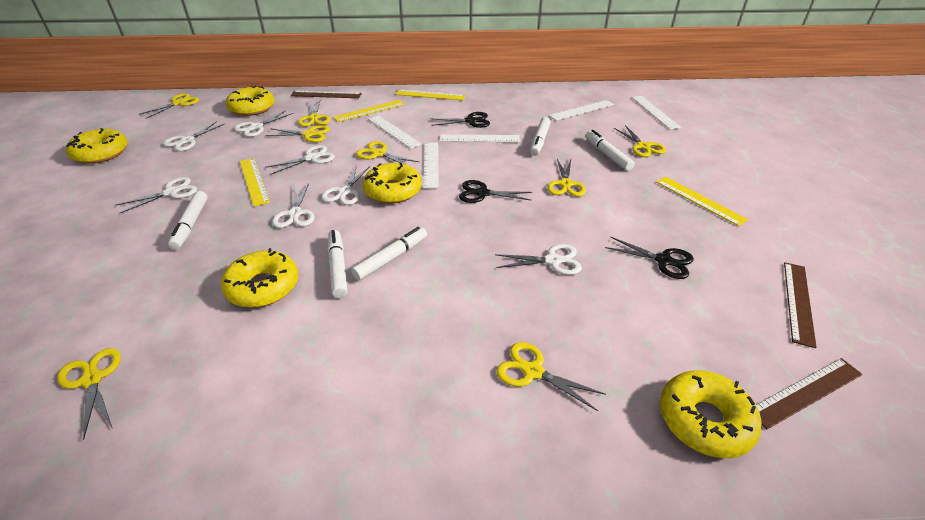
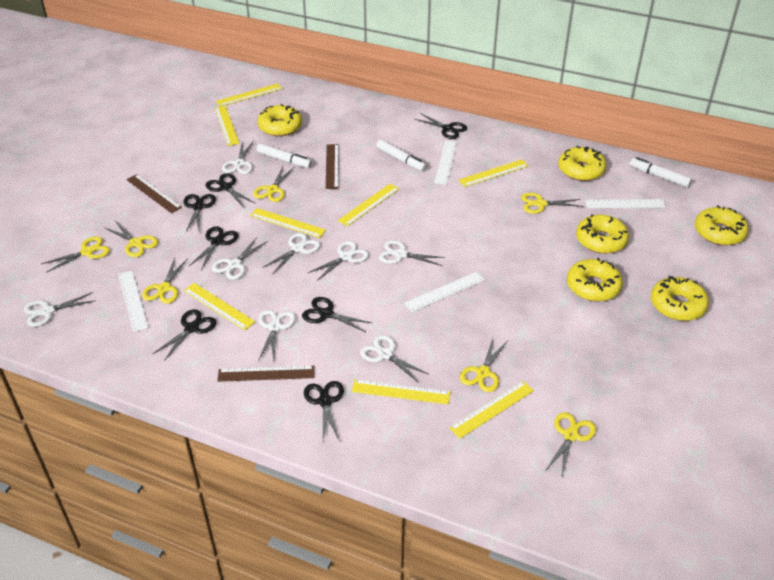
black scissors: [431,112,490,128] [459,180,532,203] [605,237,694,279] = 3 -> [153,309,216,361] [183,194,216,232] [189,226,239,270] [205,173,255,207] [302,297,372,332] [304,381,344,440] [415,113,467,139] = 7
white marker: [168,191,208,250] [328,230,348,298] [351,227,427,280] [530,117,551,156] [585,130,635,171] = 5 -> [256,143,312,168] [376,140,427,171] [630,157,692,187] = 3
white ruler: [368,115,422,149] [423,142,439,188] [439,134,520,142] [549,100,614,121] [631,96,681,129] = 5 -> [118,271,148,332] [404,272,485,312] [434,140,457,185] [585,199,666,208] = 4
white scissors: [115,177,197,213] [163,121,224,151] [234,110,293,137] [265,145,335,175] [272,183,314,228] [321,165,370,205] [495,244,582,275] = 7 -> [23,292,96,327] [212,237,268,280] [222,141,254,174] [258,310,296,362] [262,233,320,275] [308,241,369,281] [360,335,429,383] [379,240,446,266] = 8
yellow donut: [66,128,127,164] [221,248,298,308] [226,85,275,116] [363,163,422,204] [660,370,762,458] = 5 -> [257,104,302,136] [558,146,607,181] [567,258,623,301] [576,214,629,254] [651,276,709,321] [695,205,749,246] = 6
yellow ruler: [239,158,270,207] [333,100,405,122] [395,89,466,100] [656,177,748,226] = 4 -> [183,283,255,330] [214,106,239,146] [216,83,282,107] [250,208,326,238] [338,184,399,226] [352,379,450,404] [449,381,534,438] [458,159,529,187] = 8
yellow scissors: [58,348,121,440] [139,93,199,119] [266,125,330,142] [298,100,330,127] [356,141,419,165] [497,342,606,411] [547,159,586,196] [614,125,666,157] = 8 -> [41,236,110,273] [105,221,158,257] [142,258,188,304] [253,166,295,202] [460,339,507,392] [521,193,584,214] [545,412,596,476] = 7

